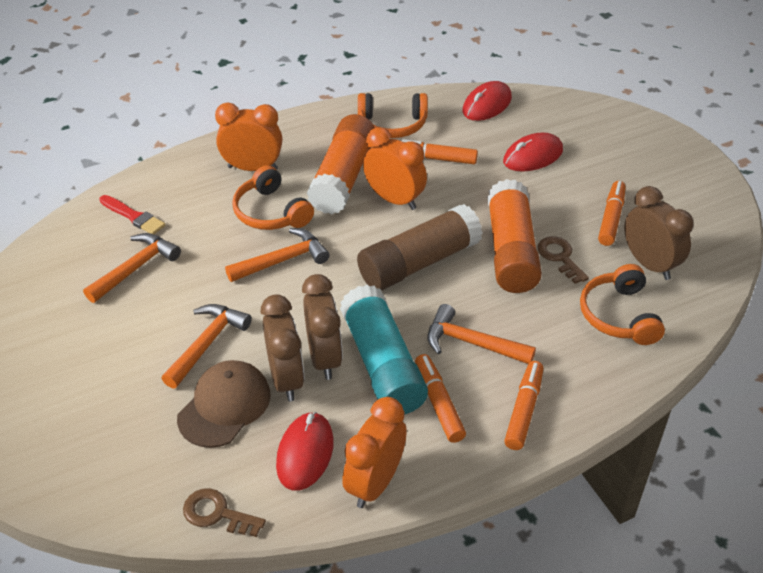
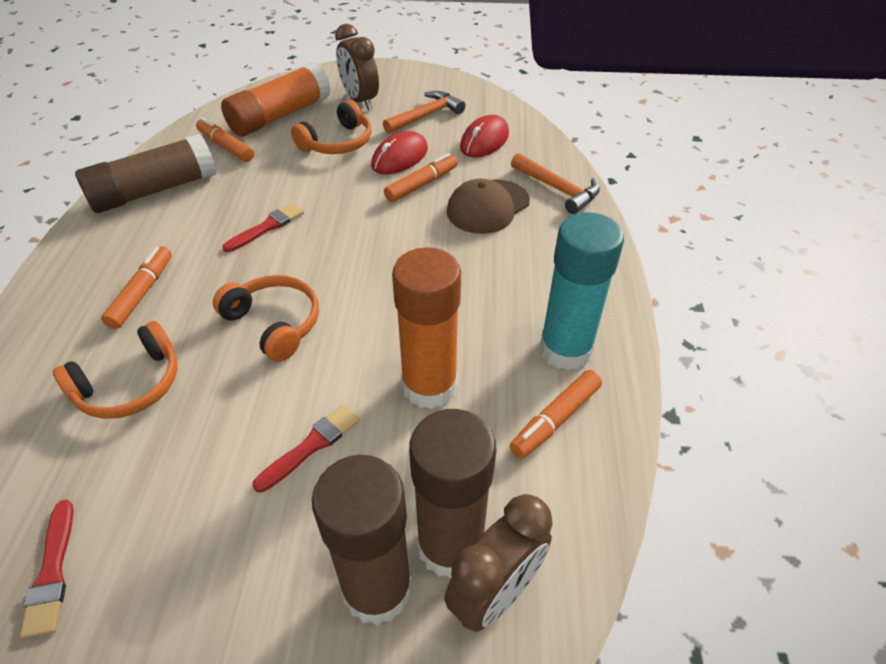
brown clock: [261,294,304,401] [302,274,343,380] [624,186,693,280] = 3 -> [335,24,379,110] [444,494,552,632] = 2
brown glue stick: [357,204,483,291] = 1 -> [75,134,217,213] [312,455,412,625] [409,409,497,578] = 3
brown key: [183,488,266,537] [537,236,589,284] = 2 -> none = 0
orange clock: [215,103,282,171] [342,397,407,508] [363,127,427,210] = 3 -> none = 0
orange hammer: [83,233,181,303] [161,304,252,389] [225,228,330,282] [427,304,536,364] = 4 -> [383,91,465,134] [511,153,600,214] = 2
red brush: [99,195,165,234] = 1 -> [20,500,73,639] [222,203,304,252] [253,404,360,493] = 3
red mouse: [276,412,334,491] [463,81,512,121] [503,132,563,172] = 3 -> [371,131,428,174] [460,115,509,157] = 2

